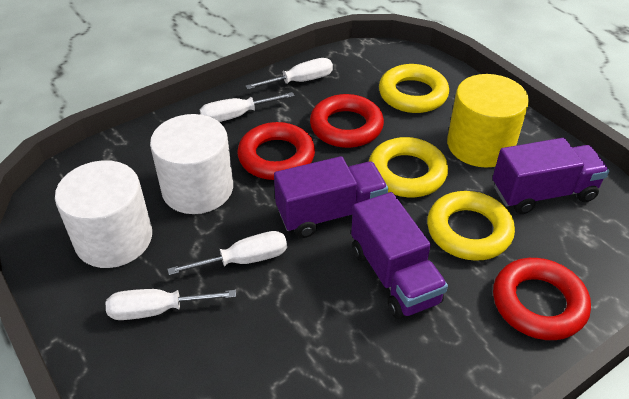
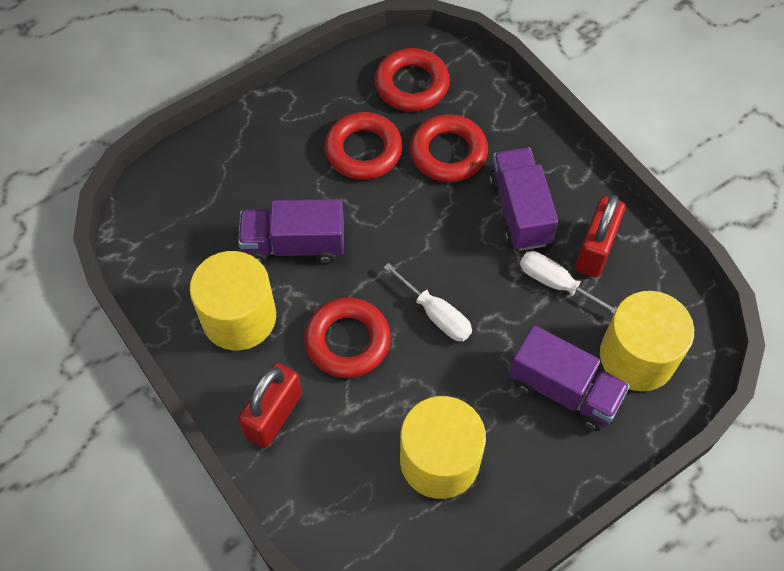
red padlock: none = 0 -> [238,363,302,448] [575,195,625,278] = 2
red ring: [237,122,315,180] [310,94,384,148] [493,258,591,340] = 3 -> [304,298,391,378] [325,112,403,180] [375,48,450,112] [410,114,488,182] = 4
white cylinder: [55,160,152,268] [150,114,233,214] = 2 -> none = 0
white screwdriver: [106,289,236,320] [167,231,287,276] [200,92,294,122] [245,58,333,90] = 4 -> [383,263,472,341] [520,251,617,314] = 2
yellow cylinder: [447,74,529,168] = 1 -> [190,251,276,350] [400,396,486,499] [600,291,694,391] = 3
yellow ring: [369,137,448,197] [379,64,449,113] [427,191,515,261] = 3 -> none = 0

